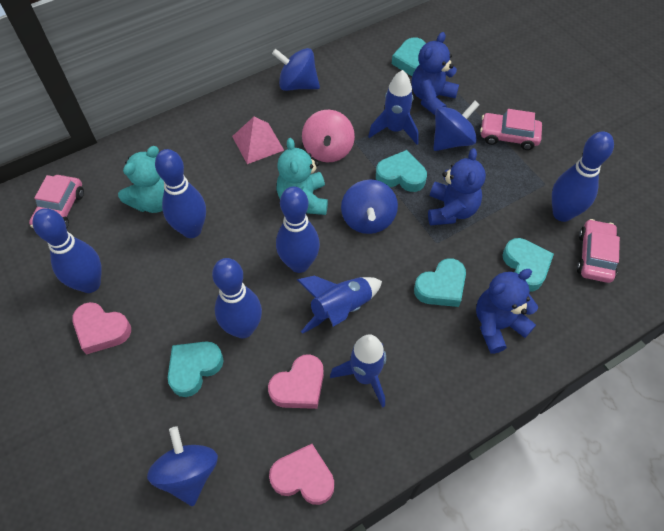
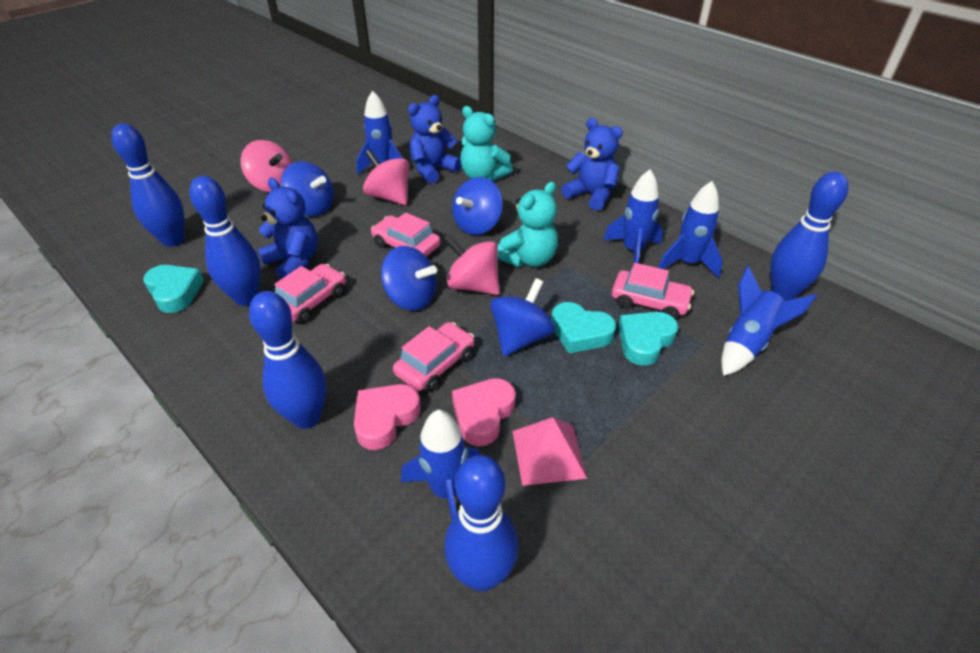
blue rocket: [297,276,382,334] [330,334,386,408] [368,70,419,145] = 3 -> [356,90,404,175] [401,410,480,519] [603,170,663,263] [658,181,723,278] [721,266,817,376] = 5
pink car: [29,175,84,228] [480,109,542,150] [577,219,620,283] = 3 -> [274,264,346,323] [371,212,441,257] [393,322,474,392] [612,263,694,319] = 4
pink heart: [72,302,131,355] [268,354,324,409] [269,444,334,505] = 3 -> [354,384,421,450] [452,378,516,446] = 2
pink spinning top: [302,110,355,163] = 1 -> [241,140,292,192] [363,150,410,205] [444,235,500,295] = 3
turquoise heart: [168,341,224,397] [376,150,427,192] [392,37,426,76] [414,258,466,307] [502,238,554,292] = 5 -> [143,265,204,313] [551,302,616,353] [618,312,678,366] = 3

